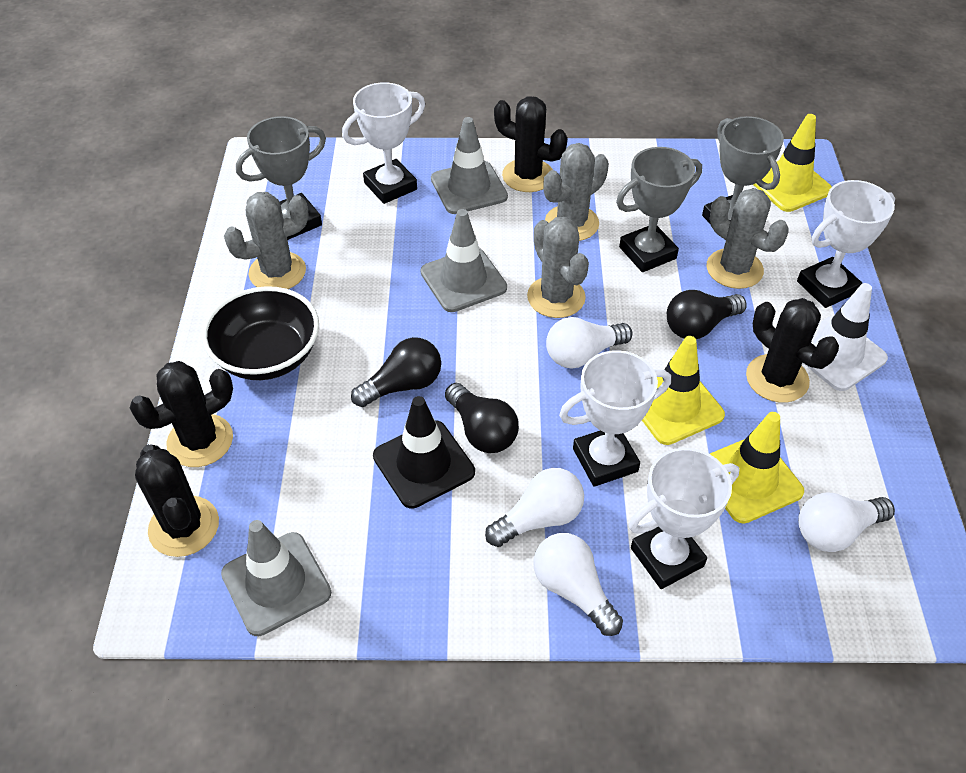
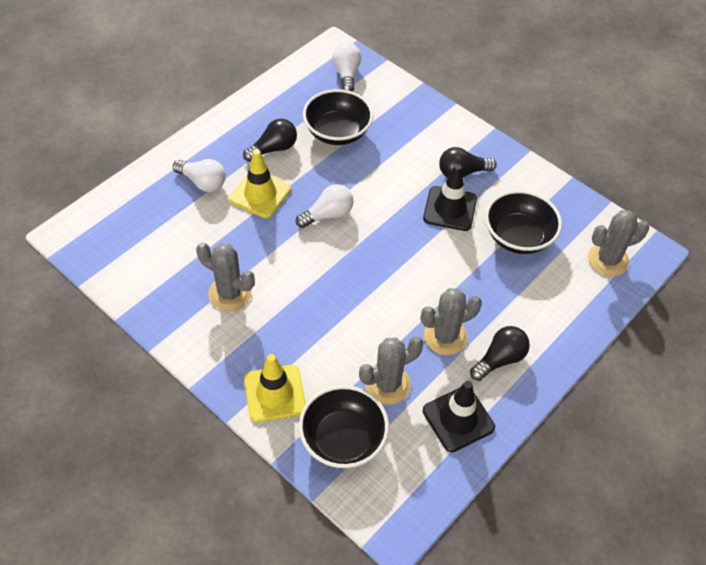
black bowl: [202,286,319,380] = 1 -> [299,385,389,468] [303,89,373,145] [485,190,562,254] = 3
black cactus: [130,361,233,467] [135,444,219,557] [494,96,567,192] [746,298,839,403] = 4 -> none = 0
black traffic cone: [373,396,475,509] = 1 -> [423,164,477,231] [423,381,495,452] = 2
grey traffic cone: [221,520,331,636] [421,209,507,312] [431,117,508,214] = 3 -> none = 0
grey trophy: [236,116,326,240] [616,147,702,272] [702,116,784,223] = 3 -> none = 0
white light bulb: [485,468,584,547] [533,533,623,636] [546,317,632,368] [798,492,895,552] = 4 -> [173,159,226,192] [296,184,354,228] [332,42,361,92] = 3
white traffic cone: [803,283,888,391] = 1 -> none = 0
white trophy: [342,82,425,204] [559,350,671,487] [629,448,739,589] [797,180,895,308] = 4 -> none = 0
yellow traffic cone: [642,336,725,445] [710,412,804,524] [753,114,832,212] = 3 -> [229,149,291,218] [244,354,306,422] = 2

